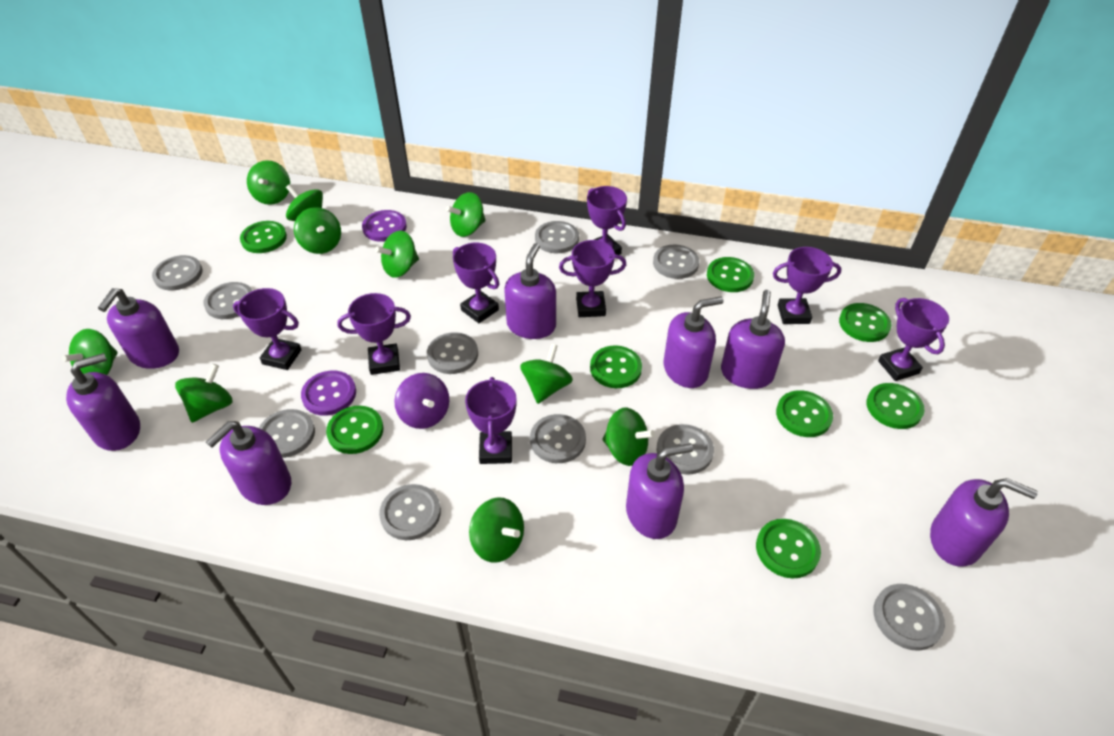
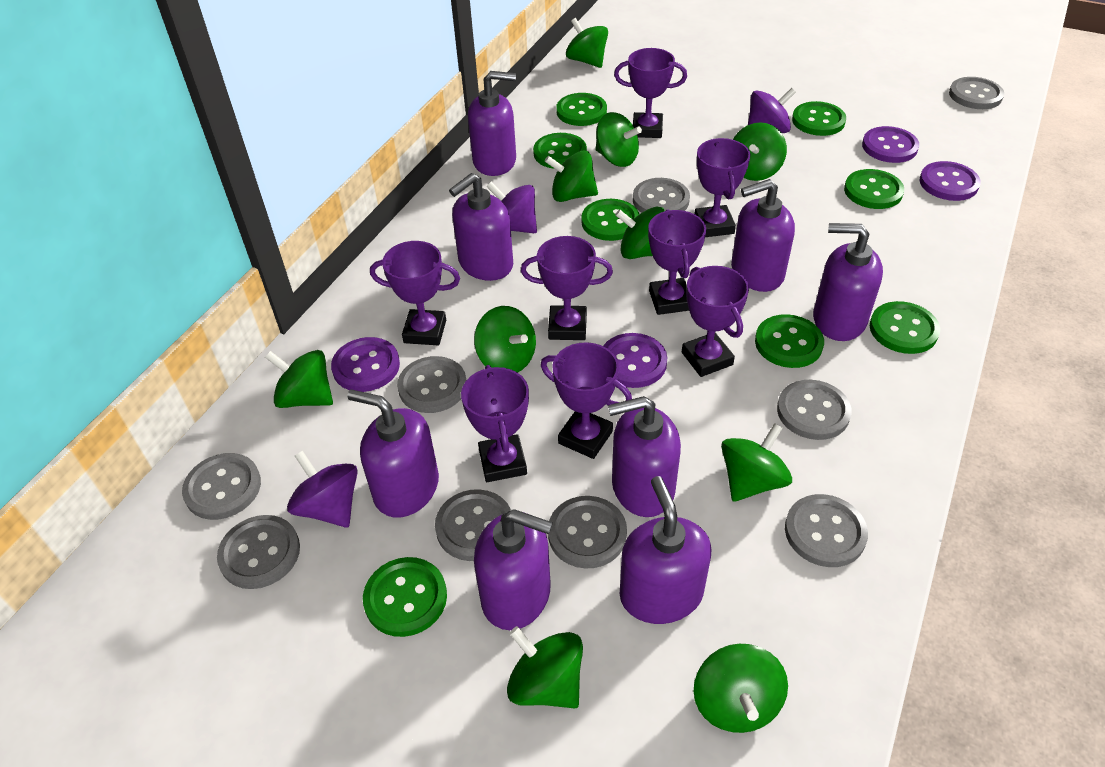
grey button: [152,255,203,290] [204,282,252,319] [259,409,315,458] [379,484,441,540] [427,332,478,374] [530,414,586,463] [535,221,579,253] [653,245,699,279] [657,424,714,475] [873,584,945,651] = 10 -> [182,453,261,520] [217,515,300,589] [397,356,466,413] [435,489,511,561] [548,496,627,569] [633,178,690,213] [777,380,852,440] [785,494,868,567] [949,77,1004,109] = 9
purple button: [301,371,356,416] [362,210,407,242] = 2 -> [331,337,400,392] [603,333,667,388] [862,126,919,163] [919,161,981,201] = 4
purple spinning top: [394,373,449,429] = 1 -> [287,451,358,528] [486,182,537,233] [748,88,796,133] = 3

